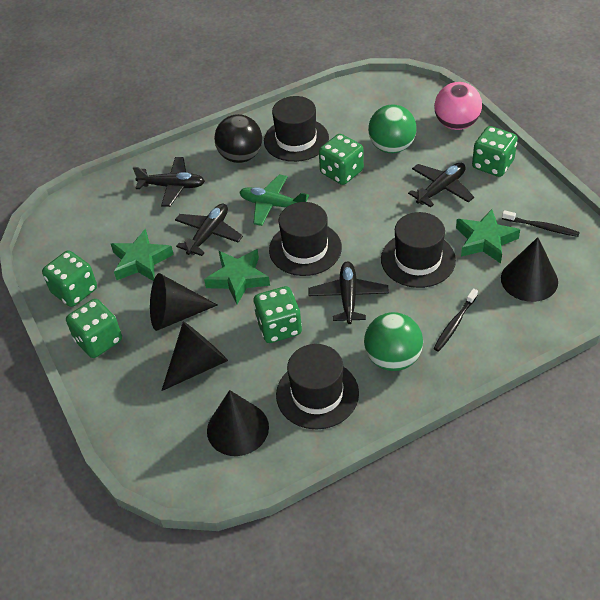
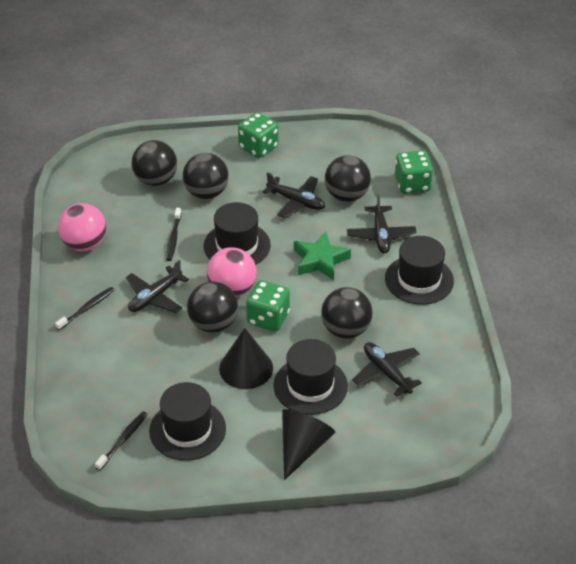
black ball: [214,114,262,163] = 1 -> [132,140,177,186] [183,153,229,199] [187,281,238,333] [321,287,372,339] [325,155,371,202] = 5
black cone: [150,273,218,331] [161,321,228,391] [207,390,269,456] [501,237,558,302] = 4 -> [219,328,273,389] [282,409,335,480] = 2
black toothbrush: [433,288,478,352] [502,210,580,237] = 2 -> [55,287,115,330] [95,411,148,471] [166,208,181,261] = 3
green ball: [364,312,423,371] [368,104,416,153] = 2 -> none = 0
green dice: [42,250,97,307] [66,299,122,358] [253,286,302,343] [319,134,364,185] [472,126,518,177] = 5 -> [238,112,278,158] [246,280,290,332] [395,150,433,194] = 3
green plane: [240,174,309,226] = 1 -> none = 0
green star: [111,228,174,281] [204,249,270,304] [456,209,520,263] = 3 -> [294,232,351,280] = 1
pink ball: [434,82,482,130] = 1 -> [58,203,106,251] [207,247,257,297] = 2

